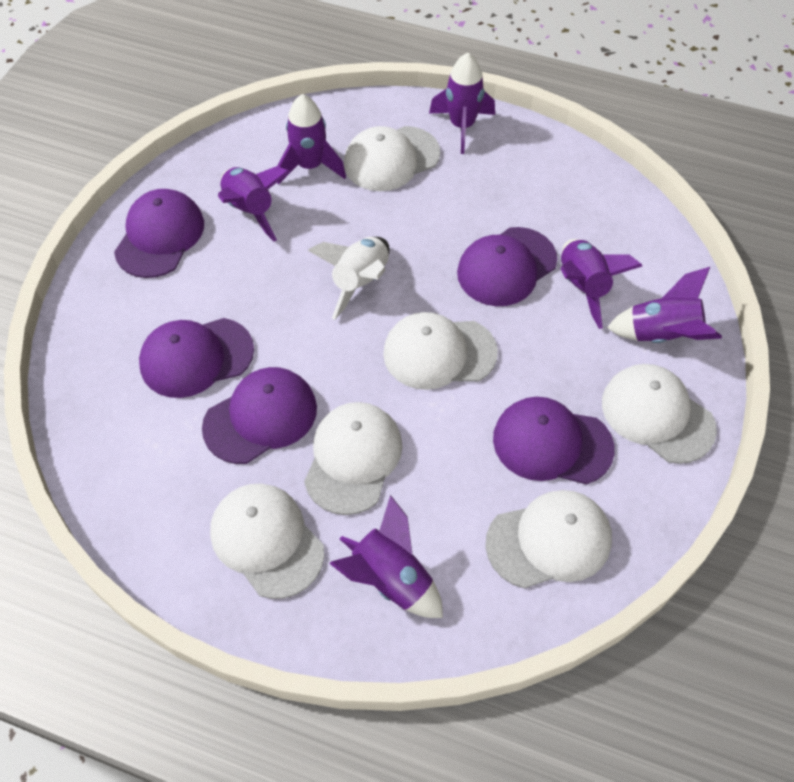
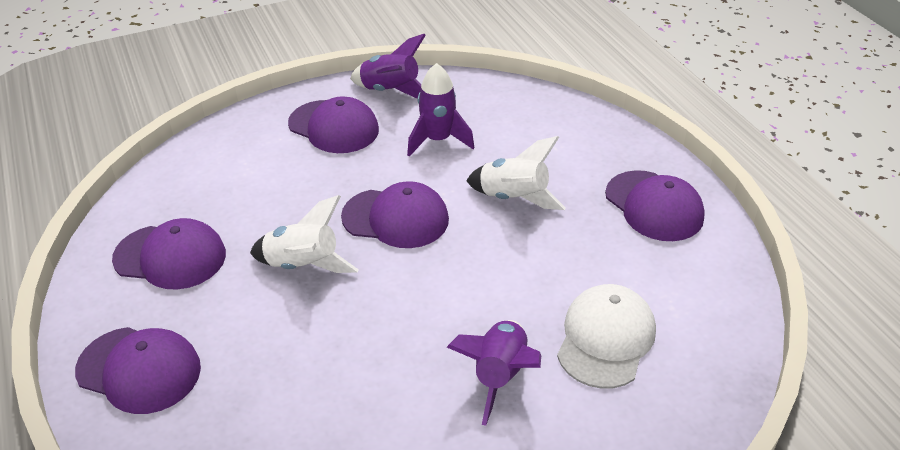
purple rocket: [218,166,290,241] [277,94,346,185] [329,495,443,618] [429,53,495,154] [560,239,642,329] [607,267,722,343] = 6 -> [350,34,426,98] [407,63,474,157] [447,320,541,426] = 3
white cap: [210,484,324,599] [304,402,402,515] [344,126,440,191] [383,312,498,390] [485,490,612,588] [602,364,717,464] = 6 -> [557,284,656,389] = 1
white rocket: [308,237,390,320] = 1 -> [250,195,359,273] [466,136,565,210] = 2

